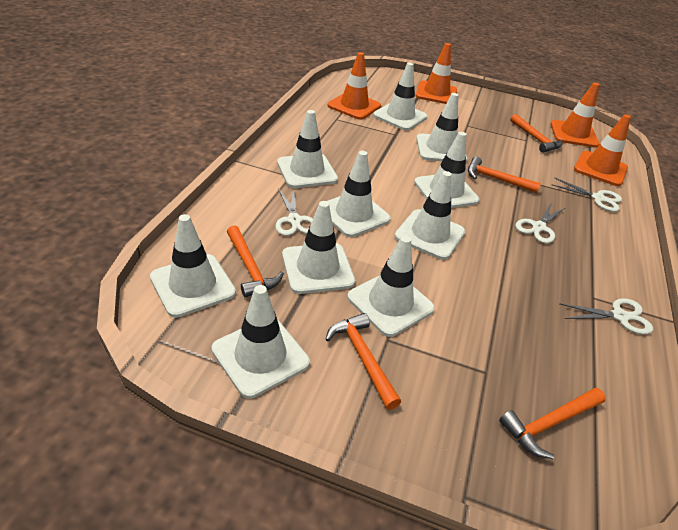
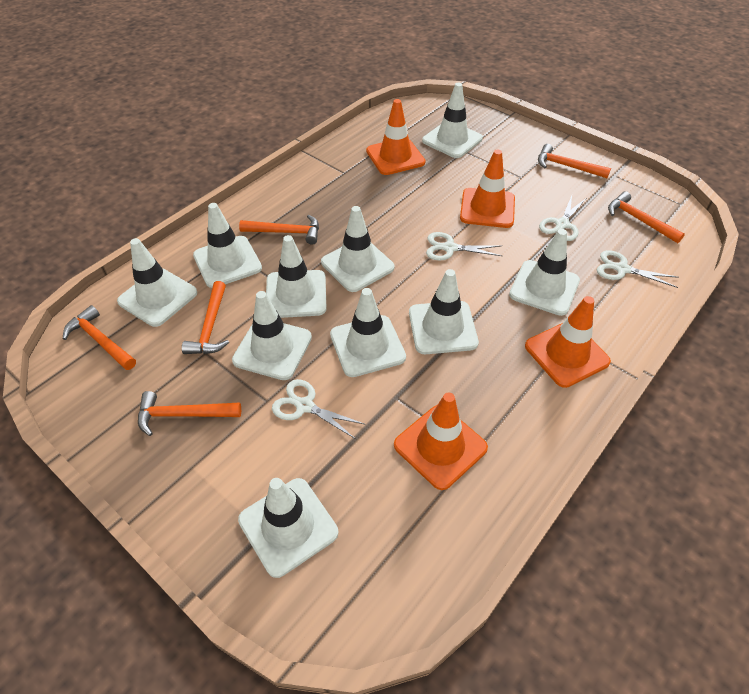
orange hammer: [227,225,284,297] [325,313,401,410] [468,157,541,193] [499,388,606,459] [510,114,562,153] = 5 -> [63,305,136,370] [138,391,241,436] [182,281,229,354] [239,215,319,245] [538,144,611,178] [608,191,685,243] = 6

